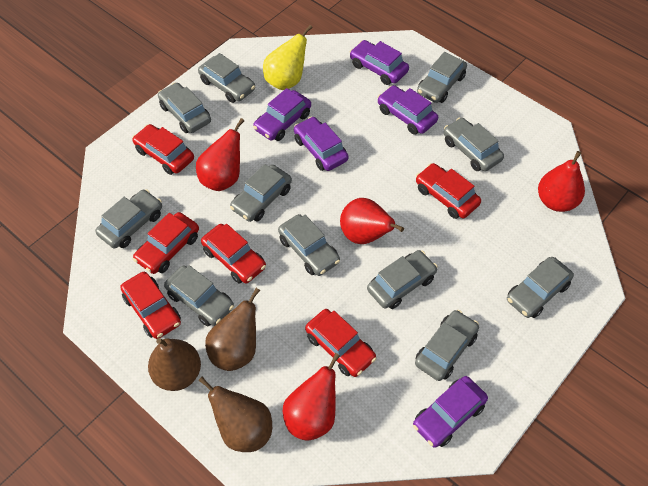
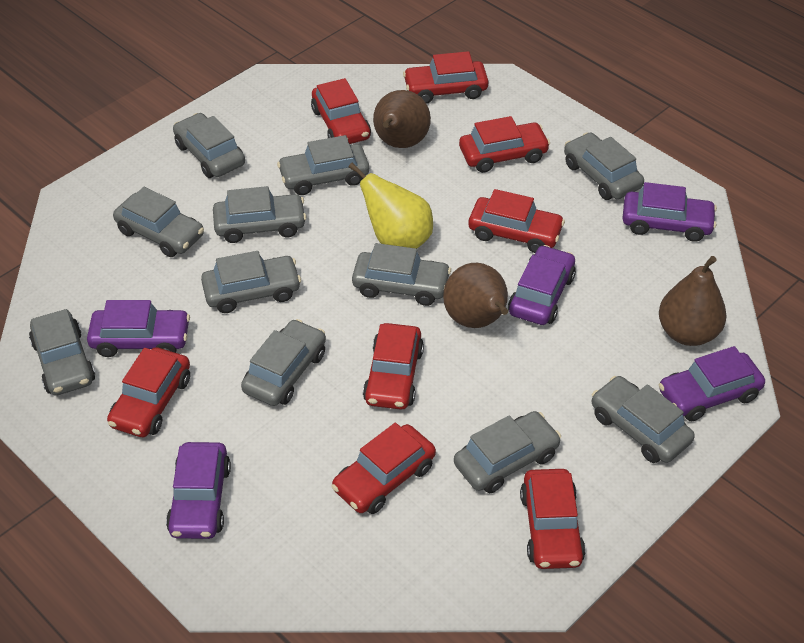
red car: [120,272,181,339] [132,124,194,175] [133,212,199,274] [201,224,266,283] [305,309,376,377] [416,163,481,219] = 6 -> [107,347,190,437] [311,78,371,144] [331,423,436,514] [363,323,424,410] [403,51,489,104] [459,116,550,173] [468,189,565,253] [520,469,586,569] = 8
red pear: [196,118,244,191] [282,353,340,441] [340,198,404,244] [538,151,585,212] = 4 -> none = 0

